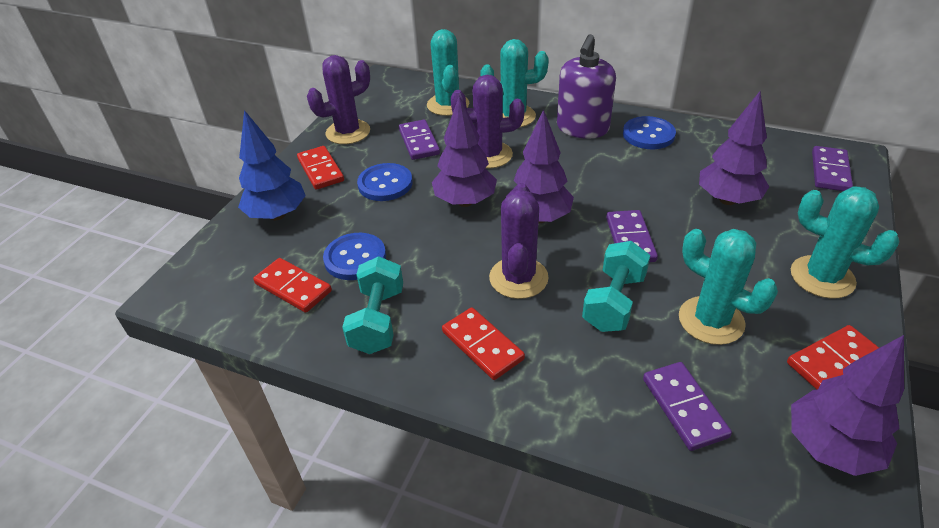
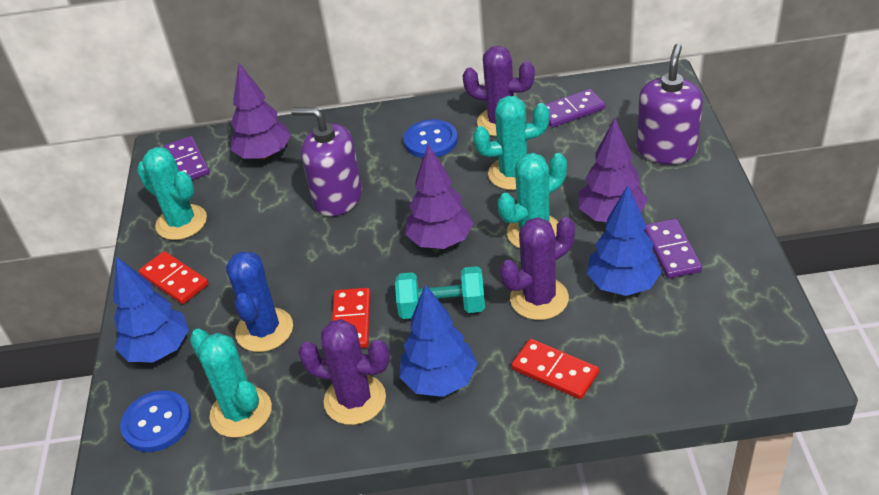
blue button: [323,233,386,280] [357,163,412,201] [623,116,676,149] = 3 -> [120,391,191,452] [404,119,458,158] = 2
blue cactus: none = 0 -> [226,251,293,352] = 1
blue tree: [238,110,306,220] = 1 -> [113,256,189,362] [399,284,478,397] [587,185,662,296] = 3
purple domino: [399,120,440,160] [606,210,658,262] [643,362,732,451] [812,146,853,191] = 4 -> [164,136,210,180] [545,89,605,128] [644,219,702,279] = 3
purple soap dispenser: [557,34,616,139] = 1 -> [291,107,362,217] [637,44,703,164] = 2
purple tree: [432,96,497,207] [506,110,574,223] [699,91,769,205] [791,335,904,476] = 4 -> [231,63,291,160] [405,144,474,249] [579,118,648,222] = 3
red domino: [253,258,332,313] [297,146,344,190] [442,307,525,380] [787,325,879,390] = 4 -> [139,251,208,304] [332,288,371,348] [511,339,599,399] = 3
turquoise dumbbell: [342,257,403,354] [582,241,650,332] = 2 -> [395,266,485,319] = 1

